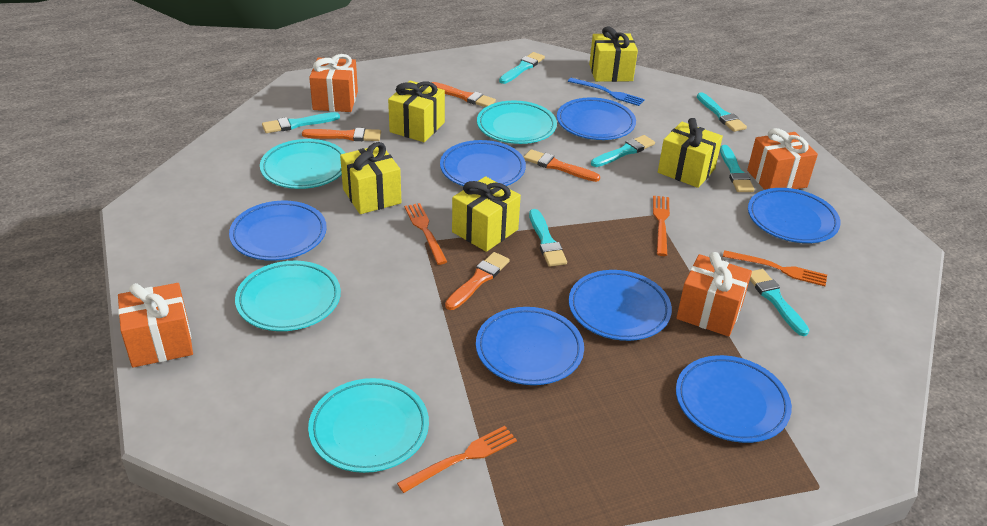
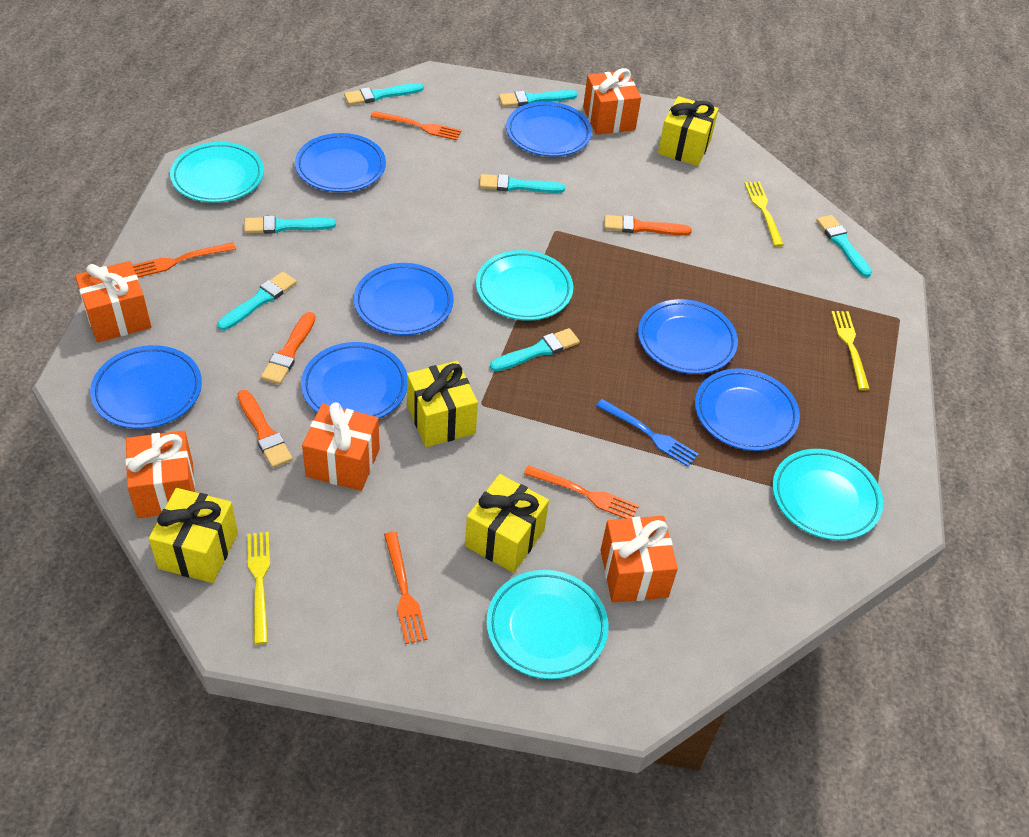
orange brush: [302,128,381,141] [431,82,496,107] [445,252,510,310] [523,149,600,182] = 4 -> [237,390,293,468] [261,312,315,384] [604,215,692,236] = 3
orange gift: [118,283,193,368] [309,54,358,112] [676,252,752,337] [747,128,818,190] = 4 -> [75,261,151,343] [125,431,195,518] [302,402,380,491] [583,68,641,135] [601,516,678,603] = 5
yellow fork: none = 0 -> [247,532,270,644] [744,181,784,247] [831,311,870,390] = 3
yellow gift: [340,142,402,214] [388,81,445,142] [452,176,521,252] [589,26,638,82] [658,118,723,188] = 5 -> [149,488,238,583] [407,361,478,447] [465,474,549,573] [658,96,719,166] = 4

